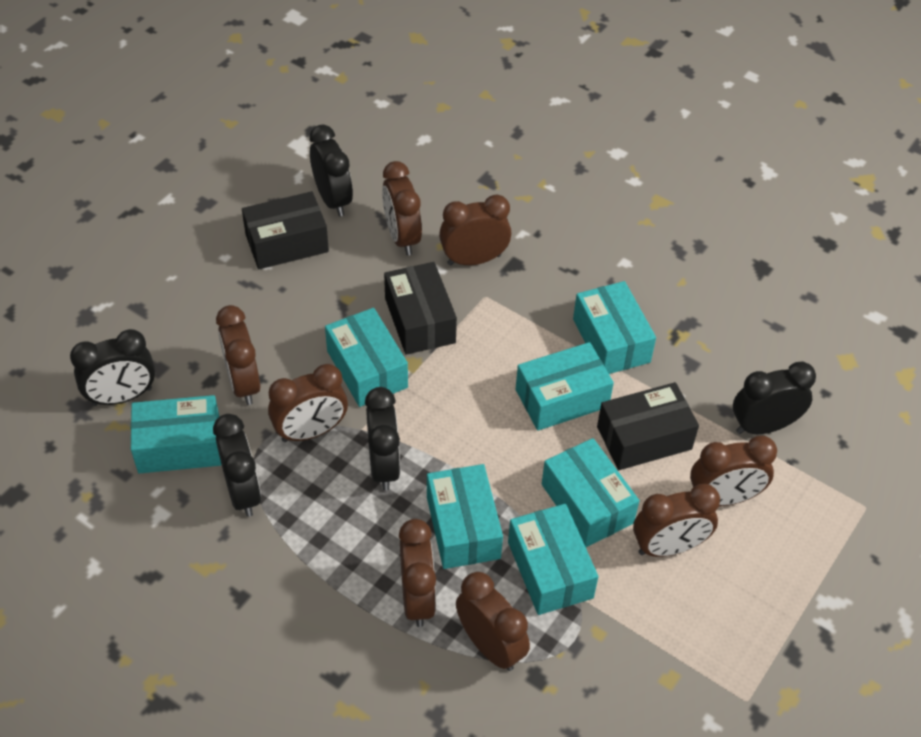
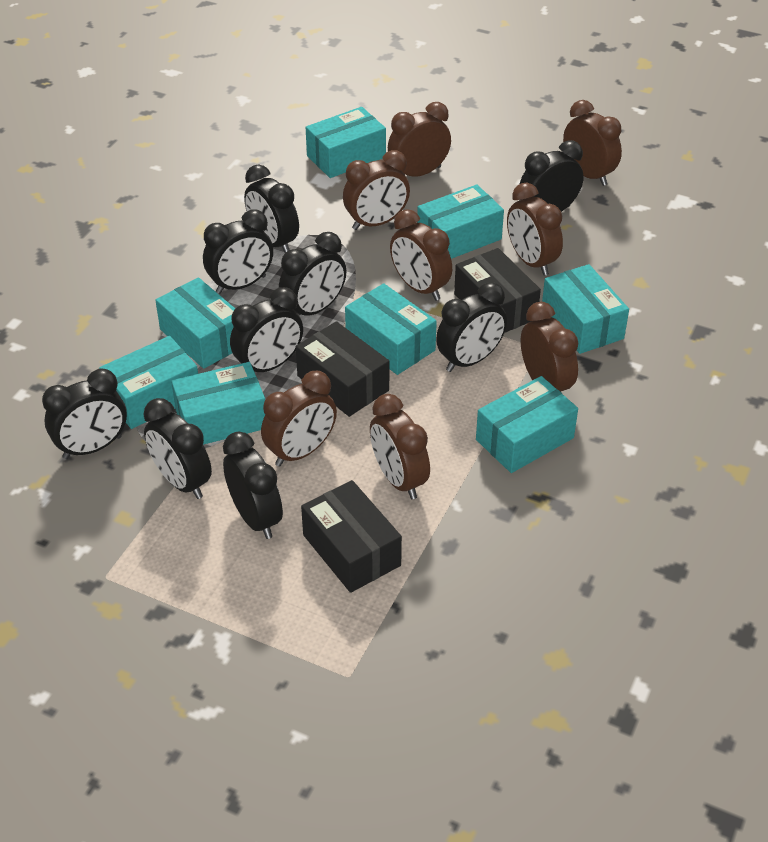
black clock: [70,329,155,406] [213,414,261,517] [309,125,353,217] [365,387,400,491] [733,362,816,434] = 5 -> [42,369,127,459] [143,398,212,499] [203,209,273,294] [223,432,283,539] [230,287,303,372] [244,164,299,253] [279,232,346,316] [436,282,507,372] [520,140,584,212] = 9
turquoise box: [131,395,221,474] [325,308,408,407] [427,464,503,569] [508,504,599,615] [516,342,614,431] [542,438,640,547] [573,281,656,374] = 7 -> [99,336,198,429] [155,277,235,369] [171,362,265,445] [306,107,386,178] [345,283,437,375] [417,184,504,259] [476,376,578,473] [542,264,629,354] = 8

